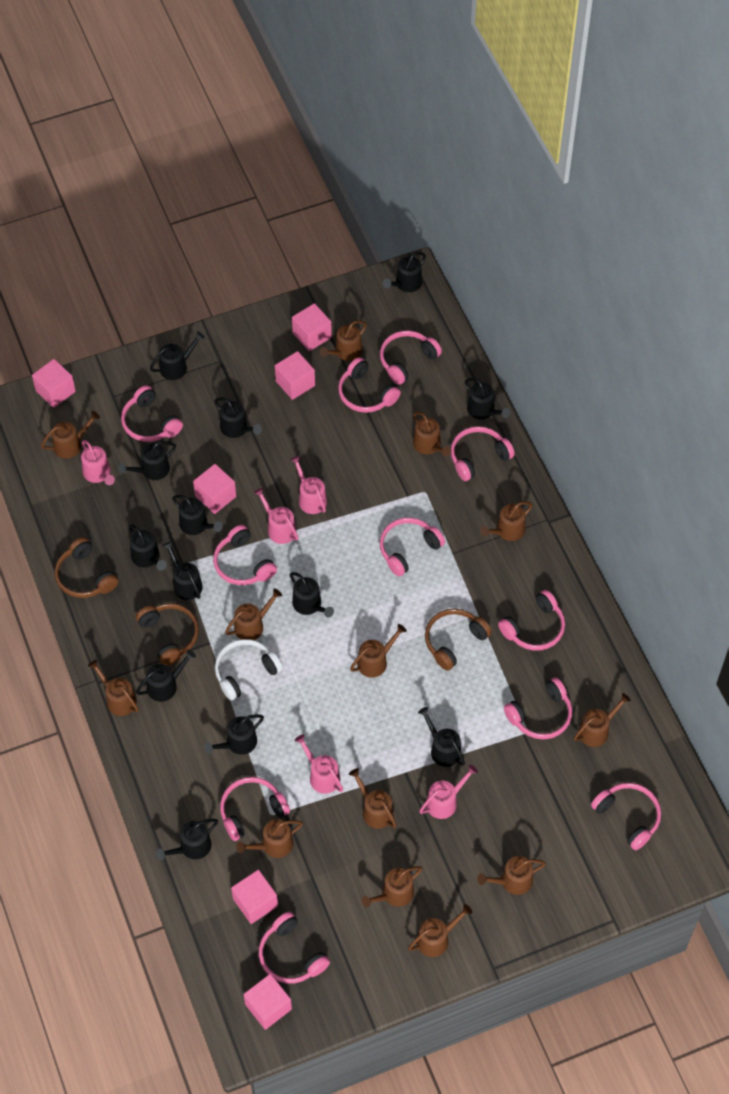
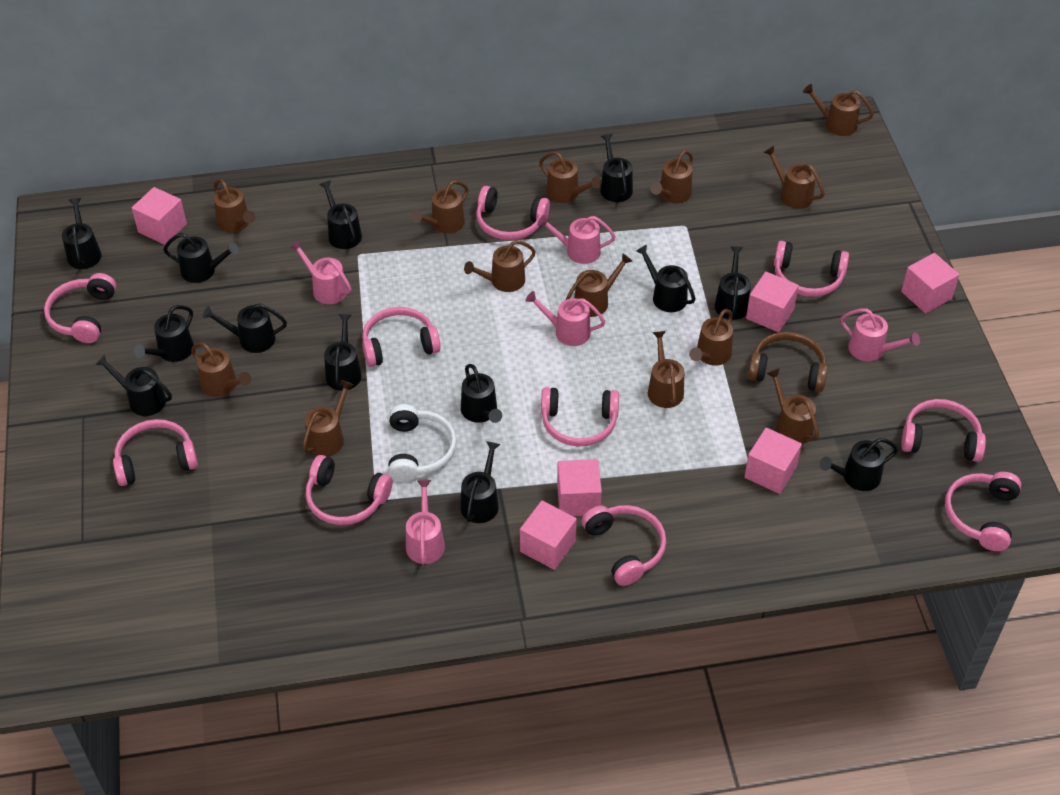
brown headphones: [54,537,119,598] [136,603,199,666] [425,609,492,671] = 3 -> [748,332,828,392] = 1
pink headphones: [121,385,183,442] [213,525,277,585] [220,777,290,841] [259,912,330,984] [338,357,401,413] [380,330,442,385] [380,518,445,576] [451,426,515,481] [498,590,565,650] [504,678,572,739] [591,783,661,851] = 11 -> [44,273,116,343] [113,419,198,486] [305,455,392,525] [362,307,441,367] [476,186,550,240] [541,387,619,447] [581,505,666,586] [774,241,849,297] [901,399,986,462] [945,472,1021,551] = 10

